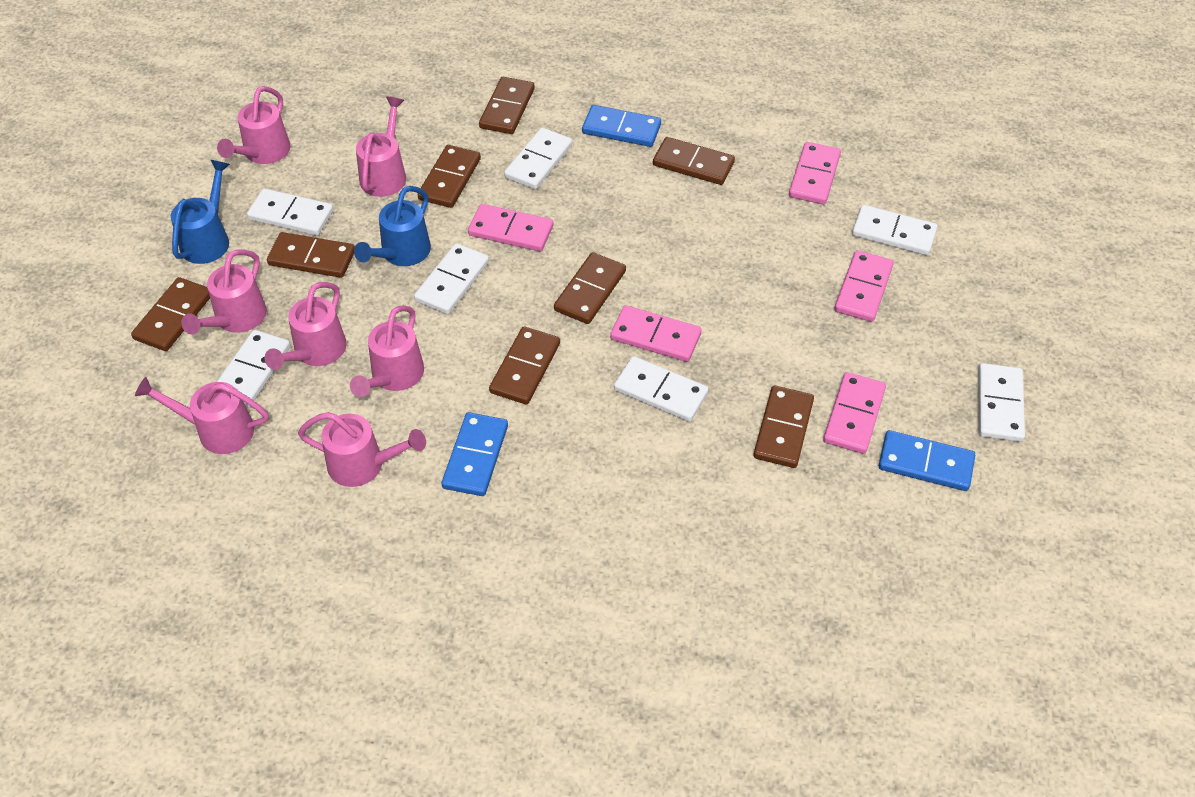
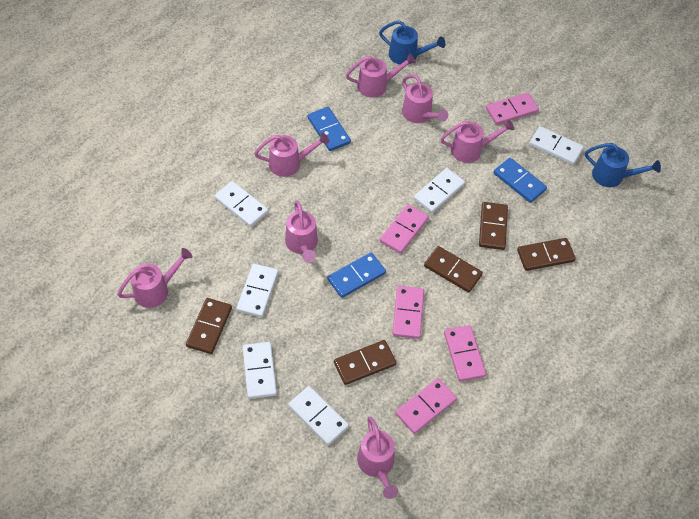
brown domino: [131,277,210,351] [267,232,355,278] [418,145,481,208] [479,77,535,134] [489,327,560,404] [554,252,626,324] [653,137,735,185] [753,386,814,468] = 8 -> [186,298,232,354] [334,340,397,385] [424,246,483,293] [479,202,508,250] [517,238,576,271] = 5
white domino: [217,330,290,408] [247,188,334,236] [414,243,489,314] [504,128,572,190] [614,356,708,422] [852,205,938,255] [978,363,1025,442] = 7 -> [214,181,268,227] [236,264,278,317] [243,342,277,399] [288,386,349,445] [414,168,465,213] [529,126,584,165] = 6

